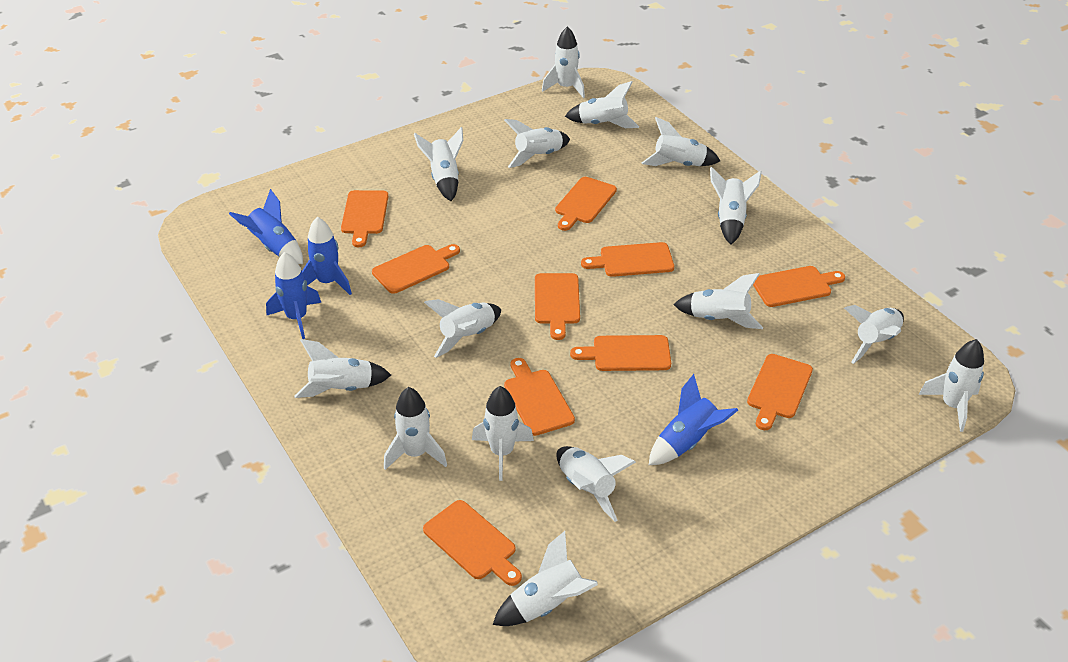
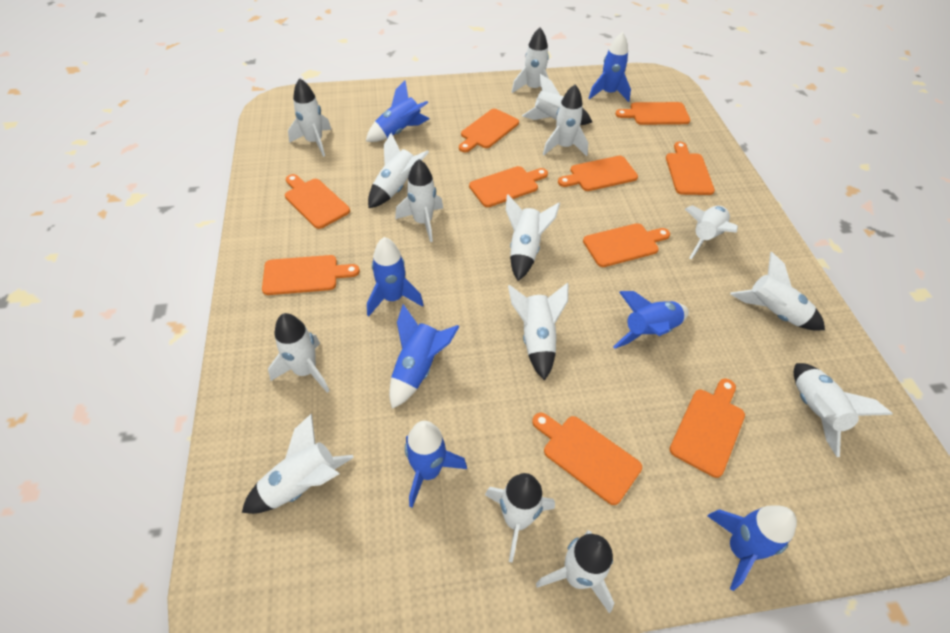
blue rocket: [229,189,303,264] [266,252,321,339] [302,217,352,295] [649,374,738,465] = 4 -> [366,81,429,142] [367,237,424,316] [389,304,460,409] [405,421,467,508] [589,32,631,102] [613,291,689,349] [707,505,797,591] = 7

